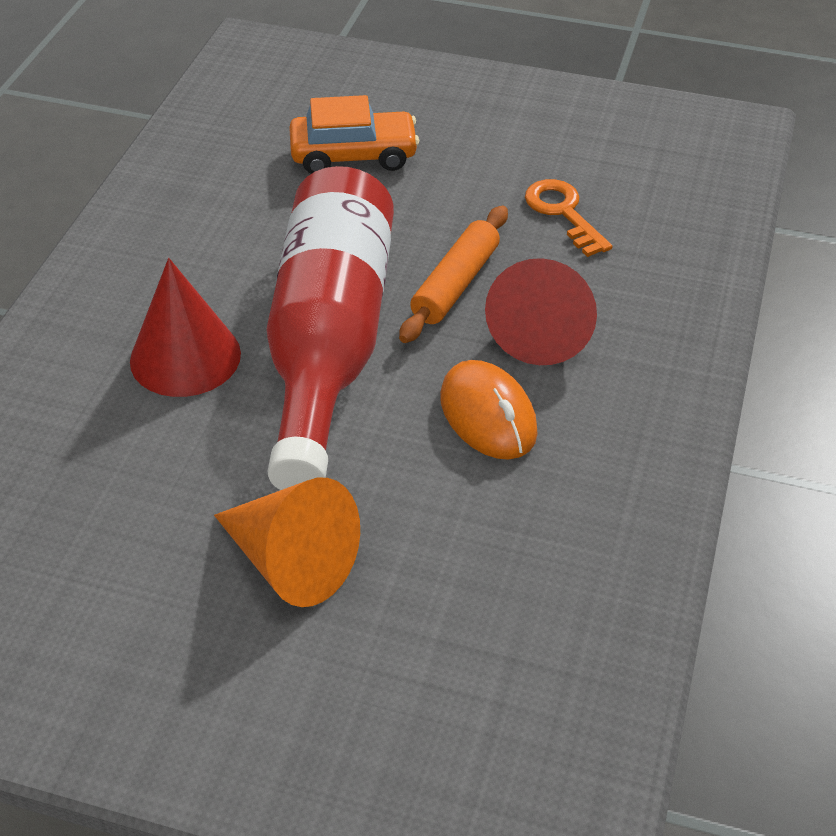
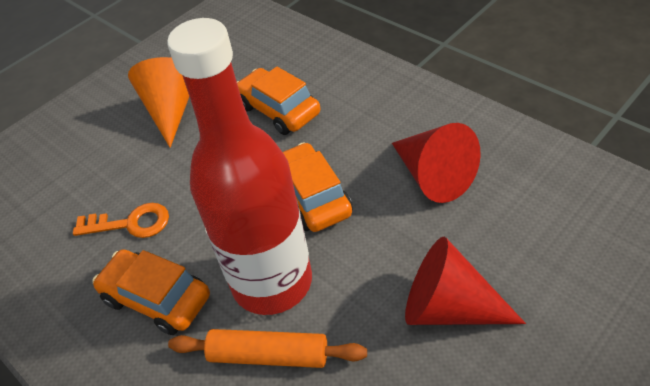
orange car: [289,95,419,174] = 1 -> [93,249,210,335] [237,67,321,135] [283,142,353,232] = 3
orange mouse: [440,360,538,460] = 1 -> none = 0

